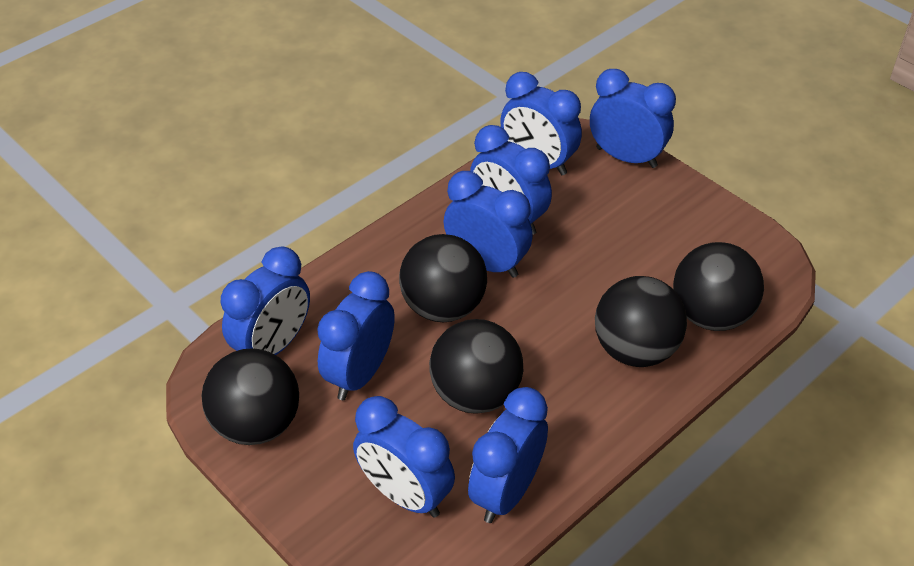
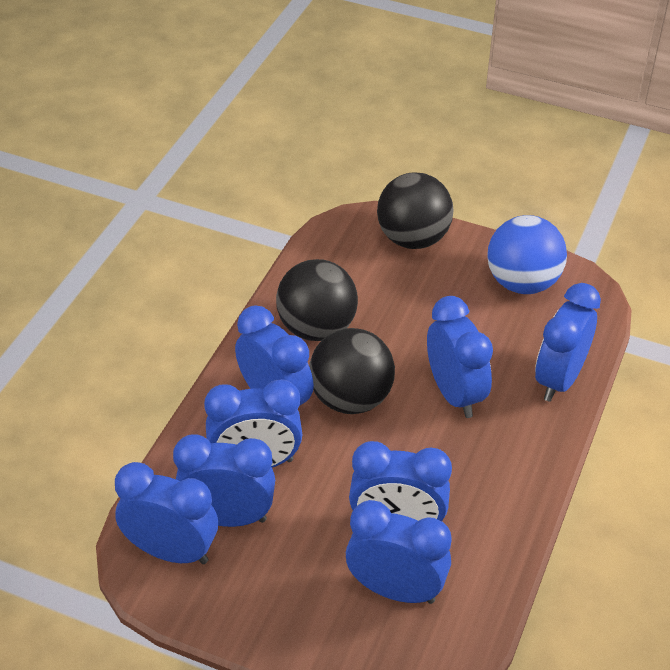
black ball: [201,348,299,445] [399,234,487,322] [429,319,523,414] [595,276,687,367] [673,242,764,331] = 5 -> [276,259,358,341] [309,328,395,414] [377,173,453,249] = 3
blue ball: none = 0 -> [487,215,567,294] = 1

